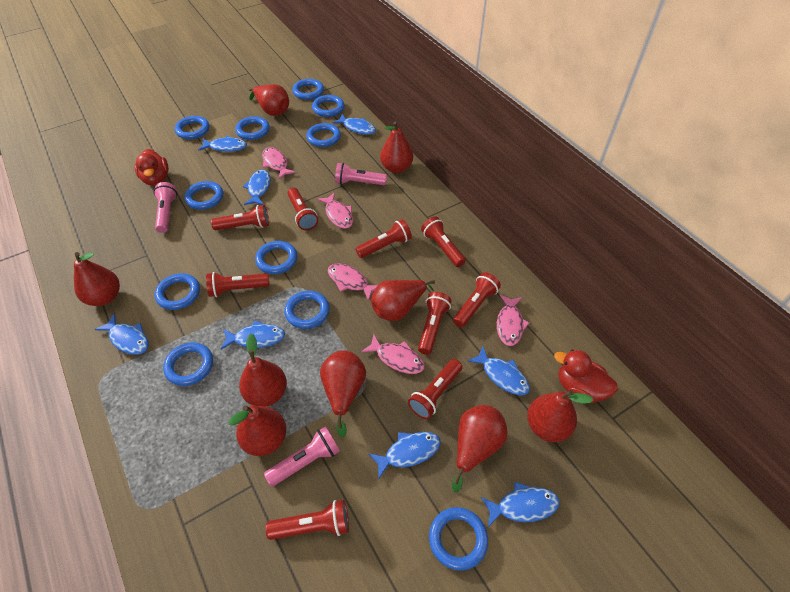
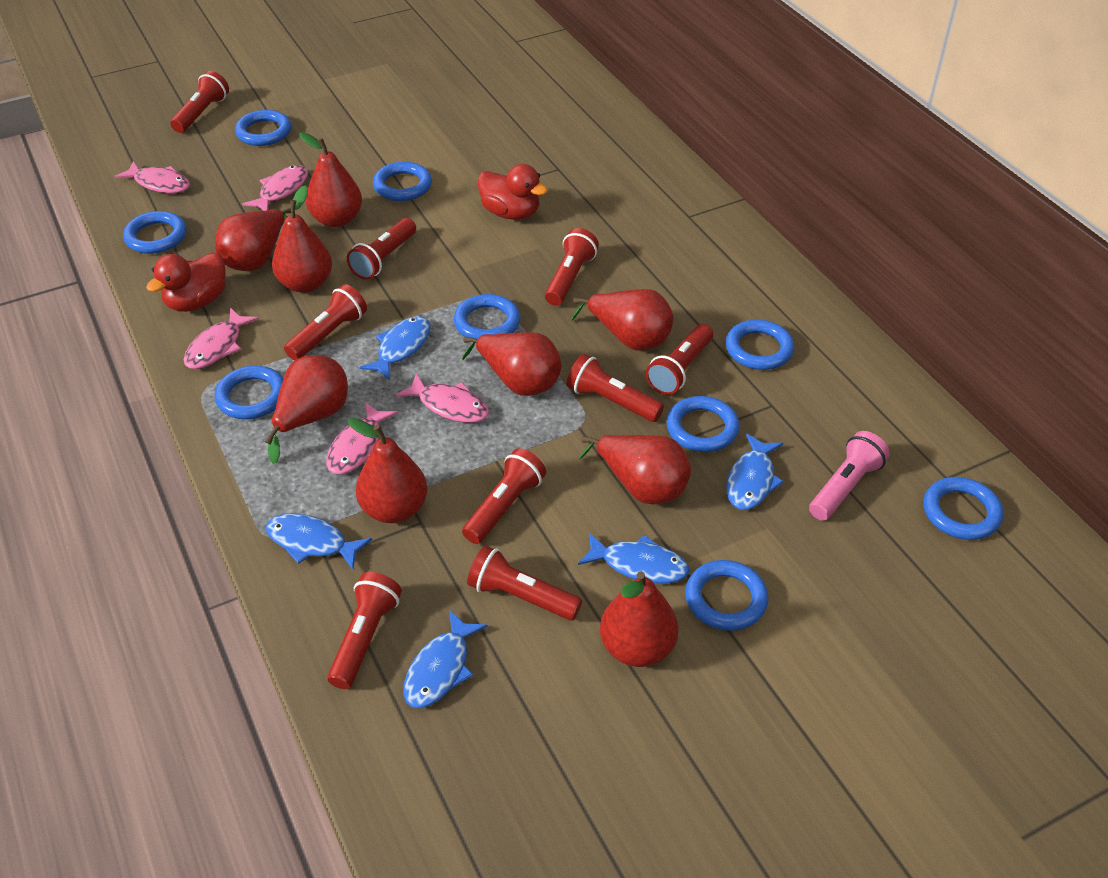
blue fish: [95,314,149,355] [198,136,247,152] [221,321,285,350] [243,169,271,205] [332,114,376,135] [368,432,441,478] [468,346,530,395] [481,482,560,527] = 8 -> [266,513,372,570] [359,316,431,381] [403,610,488,708] [578,532,690,584] [726,433,784,510] = 5
blue ring: [155,273,200,310] [163,342,213,386] [175,116,209,139] [184,181,223,210] [235,116,270,140] [255,241,297,274] [284,291,330,329] [292,79,324,100] [306,123,341,147] [312,95,345,117] [429,507,488,571] = 11 -> [123,211,186,254] [215,366,284,419] [235,110,292,146] [373,162,432,201] [454,294,520,339] [666,396,740,452] [685,560,768,631] [726,319,795,370] [924,477,1003,540] = 9
pink flashlight: [154,182,177,233] [264,426,340,487] [335,163,387,185] = 3 -> [809,431,890,521] = 1

